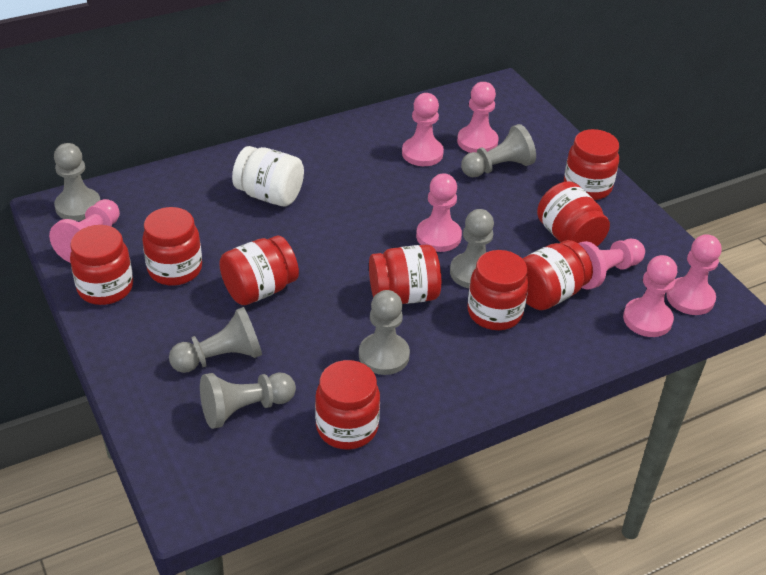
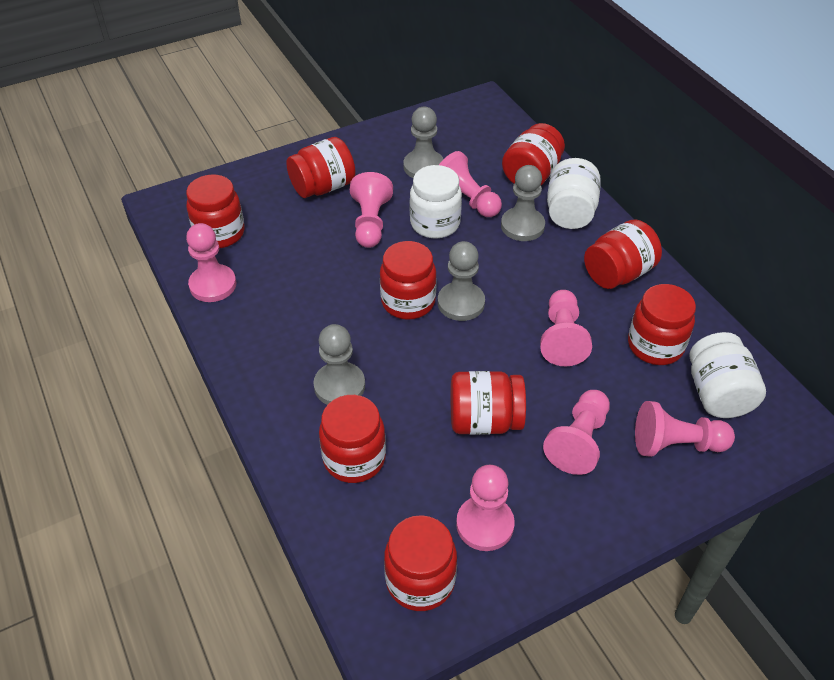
grey pawn: [54,143,100,221] [169,307,262,373] [200,372,296,429] [359,290,410,375] [450,209,494,288] [461,124,536,177] = 6 -> [314,324,365,405] [404,107,443,178] [438,241,485,321] [501,165,545,241] = 4
white jar: [232,146,304,206] = 1 -> [410,165,462,238] [547,158,601,229] [689,332,766,418] = 3

